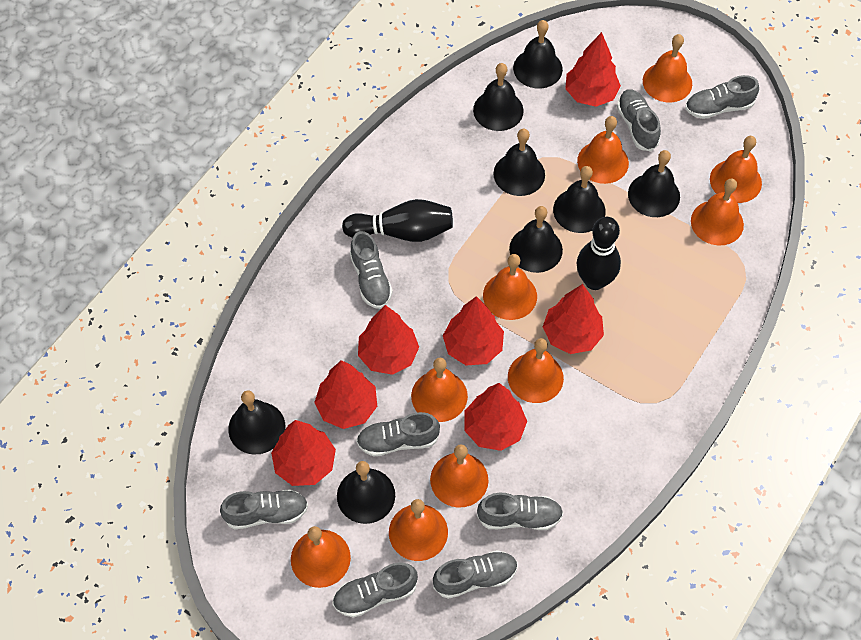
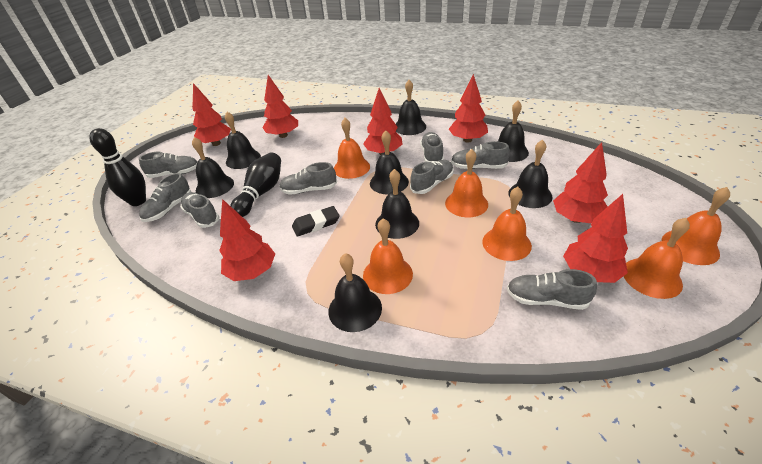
black eraser: none = 0 -> [292,206,340,237] = 1
orange bell: [291,526,351,588] [389,499,448,561] [411,358,468,422] [430,444,488,508] [483,254,537,320] [508,338,564,403] [577,116,629,184] [643,34,692,102] [691,179,744,246] [710,136,762,203] = 10 -> [334,118,370,179] [363,218,413,294] [445,149,488,217] [482,187,532,261] [624,218,690,299] [662,187,730,265] = 6

